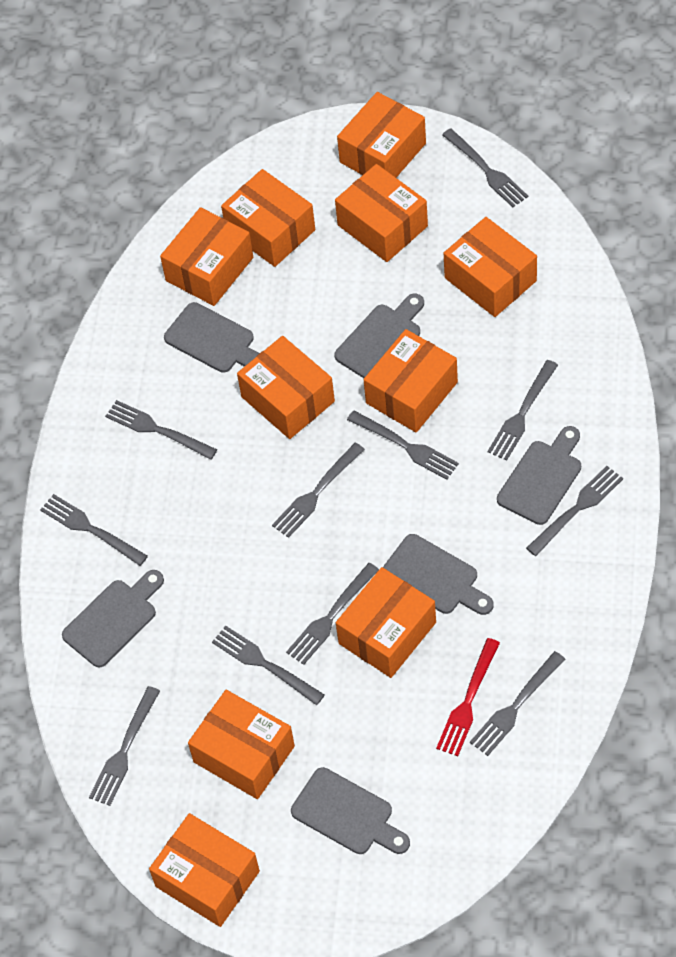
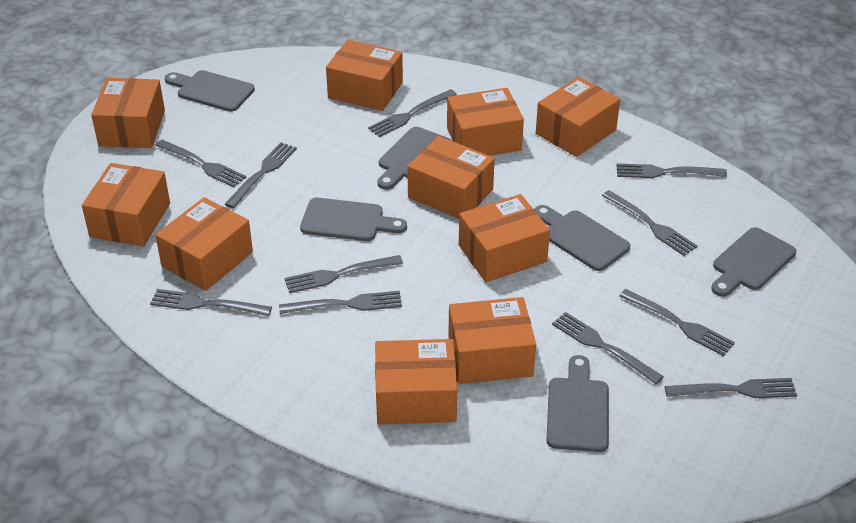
red fork: [436,638,500,756] = 1 -> none = 0

